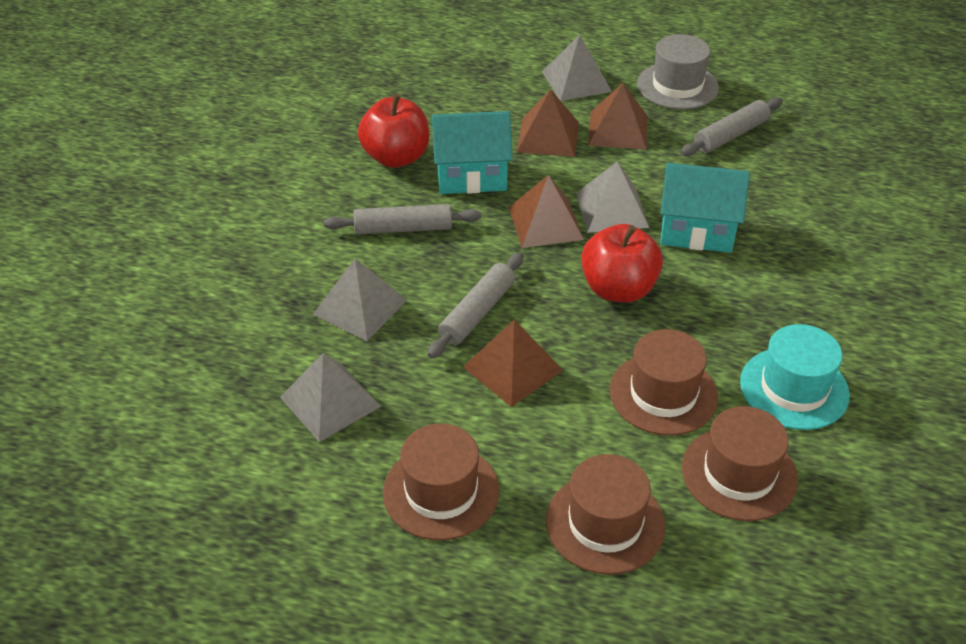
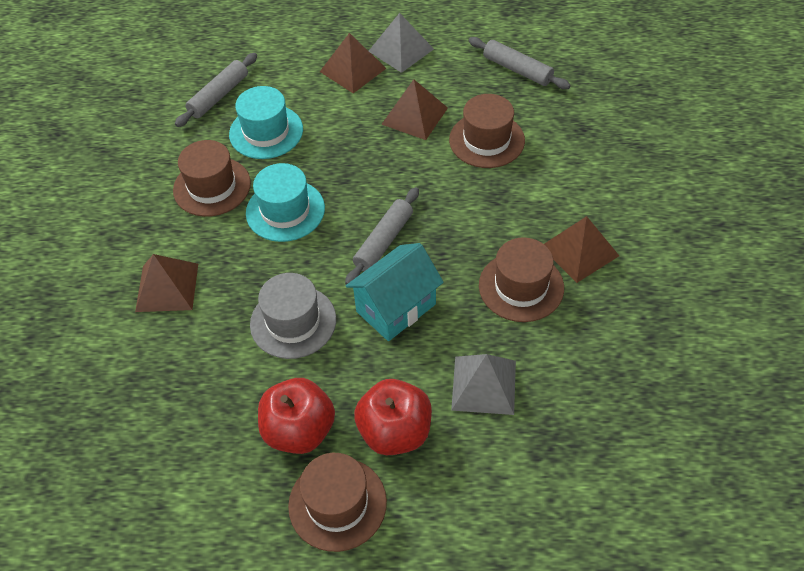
grey pyramid: [280,353,381,442] [313,259,407,341] [542,35,612,101] [576,162,649,233] = 4 -> [369,13,434,73] [451,354,516,415] = 2
turquoise hat: [740,324,850,430] = 1 -> [229,86,303,159] [246,163,325,242] = 2
turquoise house: [431,111,513,194] [660,163,750,253] = 2 -> [346,243,444,341] = 1

